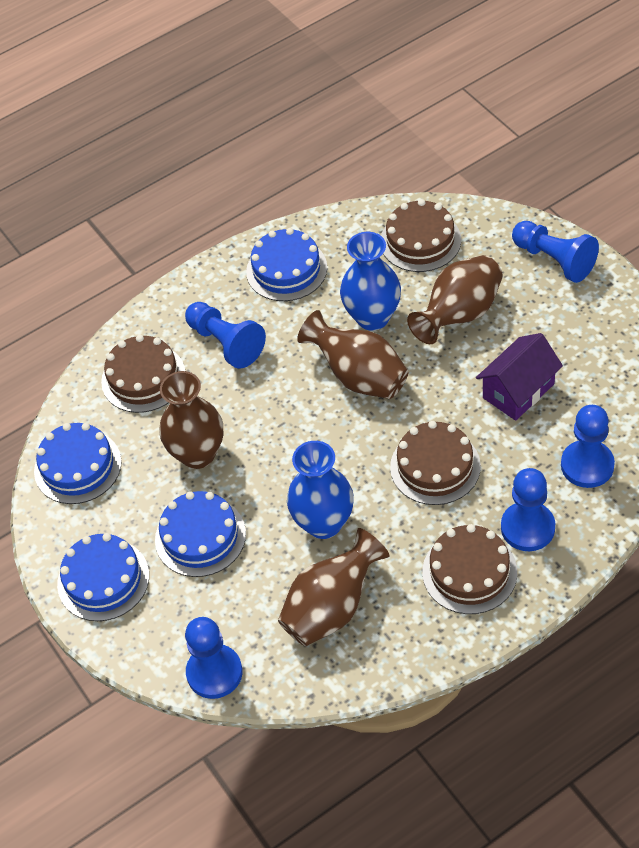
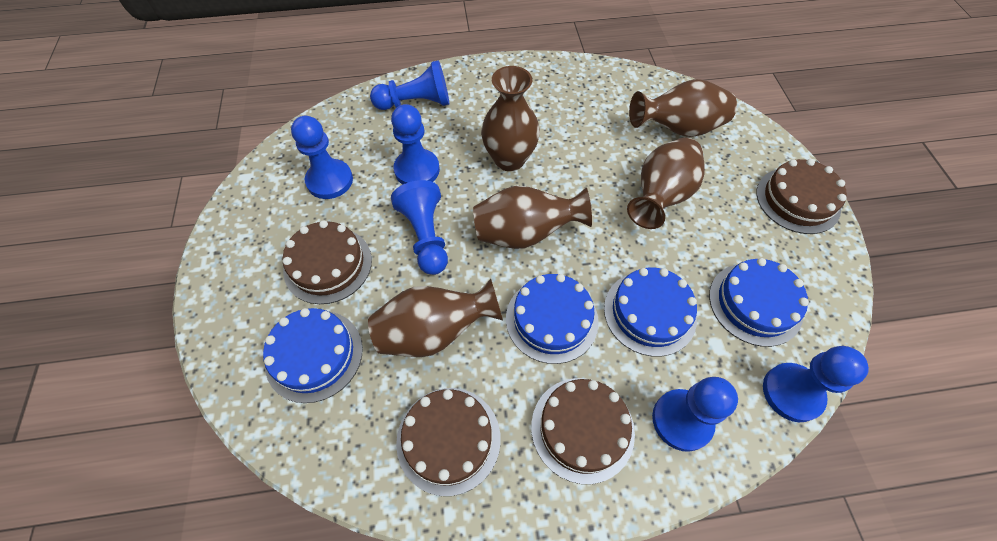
blue pawn: [185,302,266,369] [185,617,243,699] [501,468,555,551] [512,221,599,283] [561,405,615,488] = 5 -> [291,116,353,199] [370,60,449,110] [391,104,440,184] [391,180,448,275] [652,377,738,452] [763,346,869,422] = 6
blue vase: [287,441,354,539] [340,232,401,331] = 2 -> none = 0
brown vase: [160,371,223,469] [278,528,390,646] [297,310,409,399] [407,255,503,344] = 4 -> [368,279,503,357] [473,186,592,249] [481,66,540,171] [627,137,705,229] [629,79,737,137] = 5
purple house: [476,333,563,421] = 1 -> none = 0

